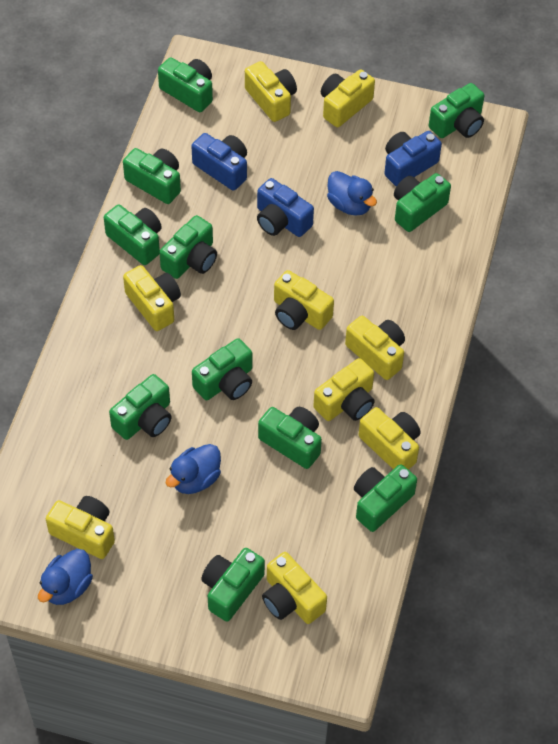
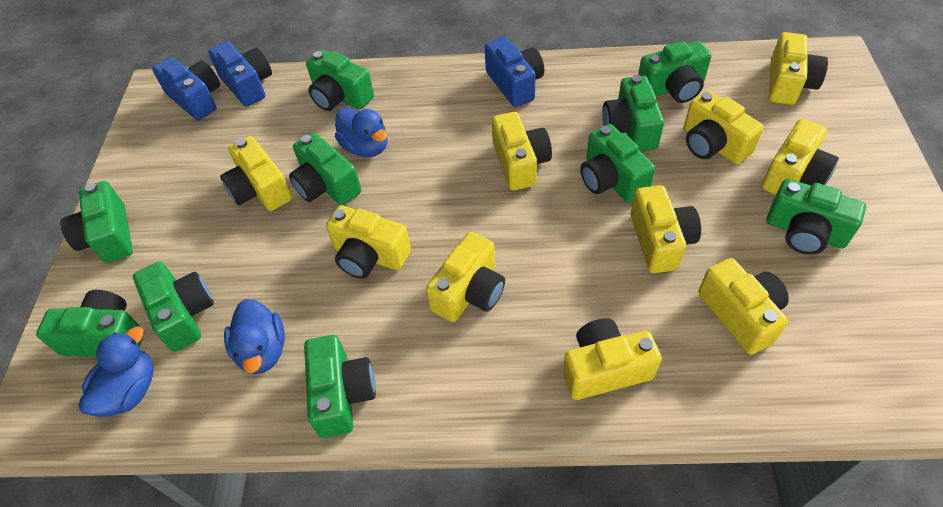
green camera: [104,205,162,265] [109,374,172,440] [123,148,181,204] [158,57,213,112] [159,215,217,279] [192,338,252,400] [201,548,265,622] [258,407,322,469] [354,464,417,532] [394,173,451,232] [429,83,484,138] = 11 -> [36,290,144,357] [60,181,133,263] [133,262,214,352] [289,132,361,205] [304,335,376,438] [306,50,374,111] [580,124,655,203] [603,75,664,151] [638,41,712,103] [767,179,866,255] = 10
yellow camera: [46,496,115,559] [123,265,181,331] [245,61,297,122] [262,552,327,624] [274,270,334,330] [313,358,375,421] [321,69,375,127] [345,316,405,380] [358,407,420,470] = 9 -> [220,136,292,211] [326,205,411,279] [426,232,505,322] [492,112,552,191] [563,318,662,400] [631,185,701,273] [684,90,764,164] [698,258,789,355] [762,119,839,195] [769,32,828,105] = 10

